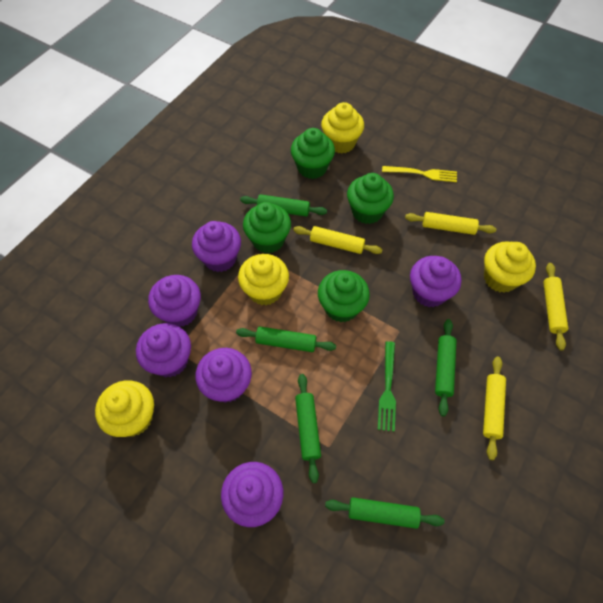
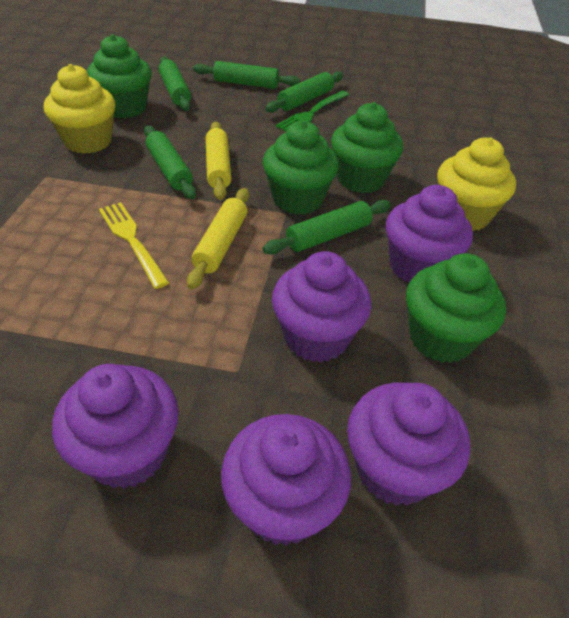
purple cupcake: [136,323,191,377] [148,275,201,327] [192,221,241,272] [195,348,252,403] [221,462,283,527] [410,256,461,307] = 6 -> [52,364,179,489] [221,414,351,546] [272,251,371,362] [347,383,470,506] [386,185,473,283] = 5
yellow cupcake: [95,380,154,437] [238,254,289,305] [321,102,364,153] [484,241,536,293] = 4 -> [44,64,116,154] [437,137,516,231] = 2
yellow rolling pin: [293,226,383,254] [405,212,496,235] [483,356,506,460] [543,263,568,351] = 4 -> [187,188,249,289] [206,121,231,200] = 2

